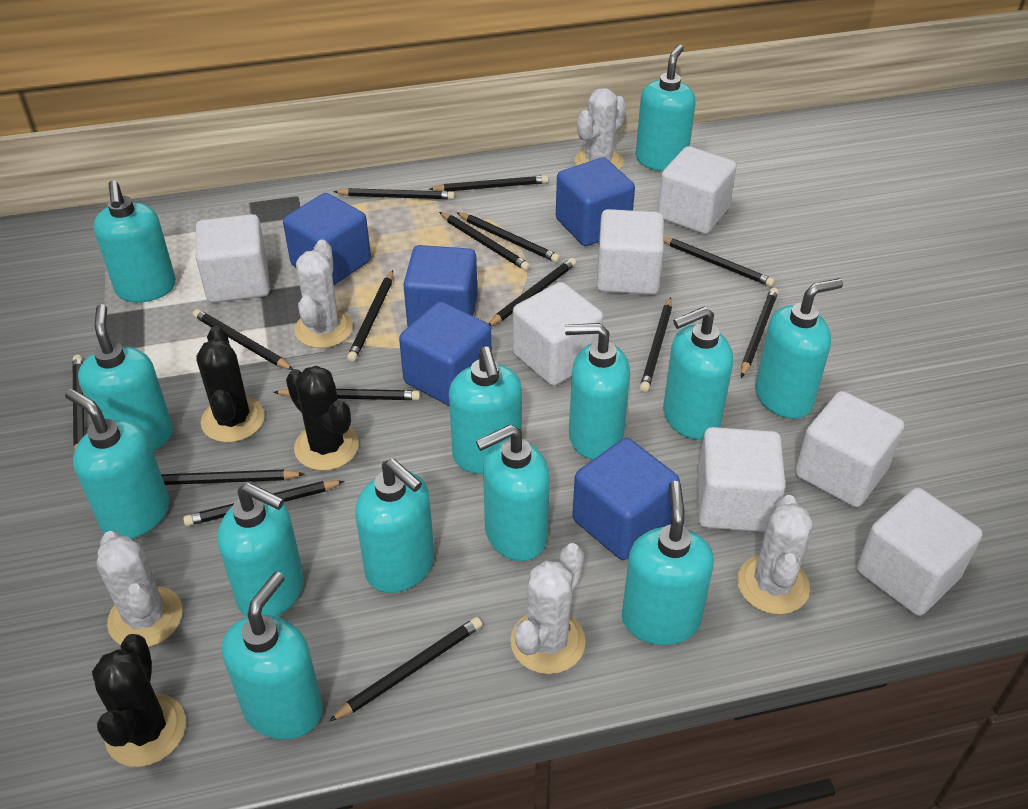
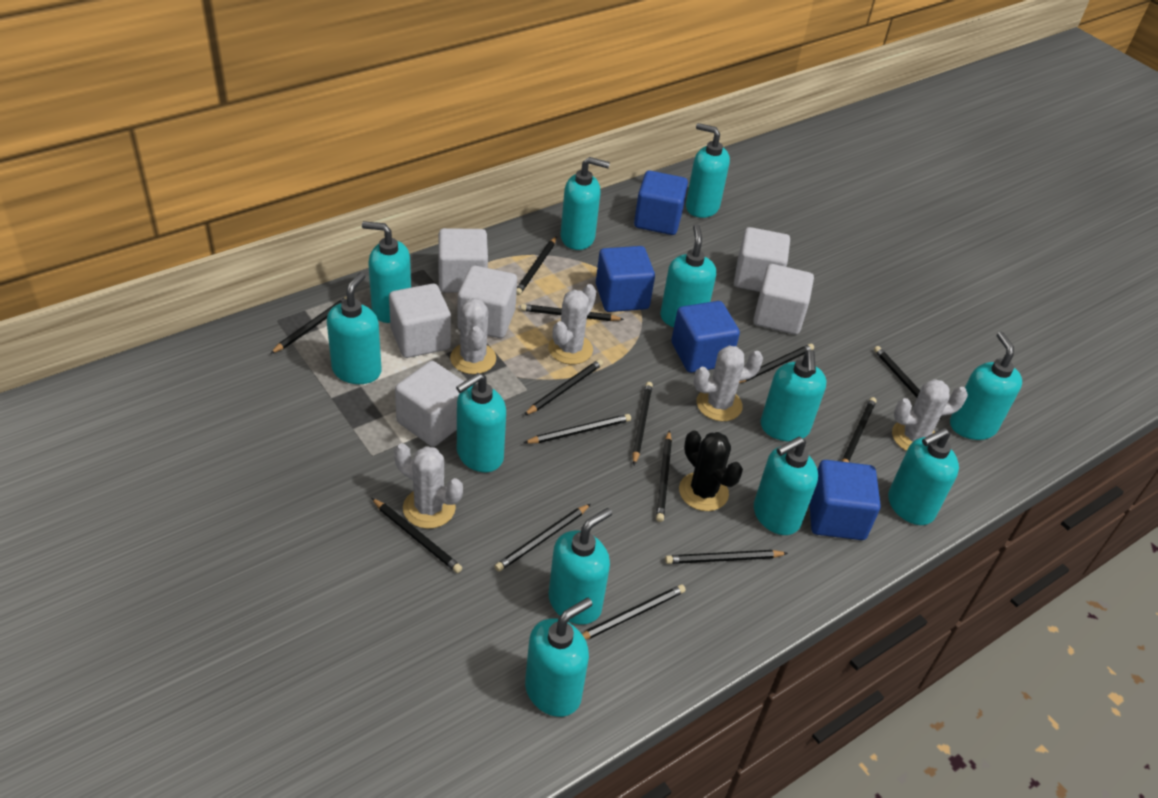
black cactus: [92,634,186,767] [196,326,265,443] [286,366,359,471] = 3 -> [679,430,743,511] = 1
black pencil: [73,355,84,450] [161,470,304,485] [183,481,344,526] [193,309,293,370] [273,389,420,400] [329,617,482,721] [333,188,455,200] [347,270,393,362] [429,175,548,191] [439,212,530,271] [457,213,560,263] [488,258,576,326] [640,297,672,392] [664,237,775,287] [741,287,778,378] = 15 -> [270,296,347,354] [372,498,462,573] [495,504,591,572] [516,236,557,295] [520,304,624,321] [524,359,603,415] [524,414,631,444] [582,584,686,640] [632,382,653,465] [656,430,672,522] [665,550,788,564] [739,344,814,383] [842,397,877,462] [874,346,941,419] = 14
blue cube: [283,193,371,285] [399,301,492,406] [403,245,478,327] [556,157,635,246] [572,438,680,560] = 5 -> [596,246,655,312] [634,171,688,235] [671,301,740,373] [810,460,881,540] = 4
turquoise soap dispenser: [65,389,169,539] [78,304,173,451] [93,180,176,303] [217,483,304,617] [222,572,323,740] [355,459,434,593] [449,347,522,474] [476,425,550,561] [565,323,630,459] [622,481,714,645] [636,44,696,171] [663,307,733,440] [755,278,843,419] = 13 -> [327,272,381,384] [362,221,411,323] [456,373,506,472] [525,598,592,717] [548,508,612,625] [561,157,610,250] [660,224,716,327] [686,123,730,218] [754,436,818,535] [761,350,826,441] [888,428,959,525] [950,332,1022,440] = 12
white cube: [196,214,269,303] [513,282,603,386] [597,209,664,295] [657,146,737,234] [697,427,786,532] [795,391,904,507] [857,488,982,616] = 7 -> [389,284,451,358] [395,361,464,447] [438,228,488,293] [457,265,517,338] [734,227,790,292] [753,264,814,335] = 6

